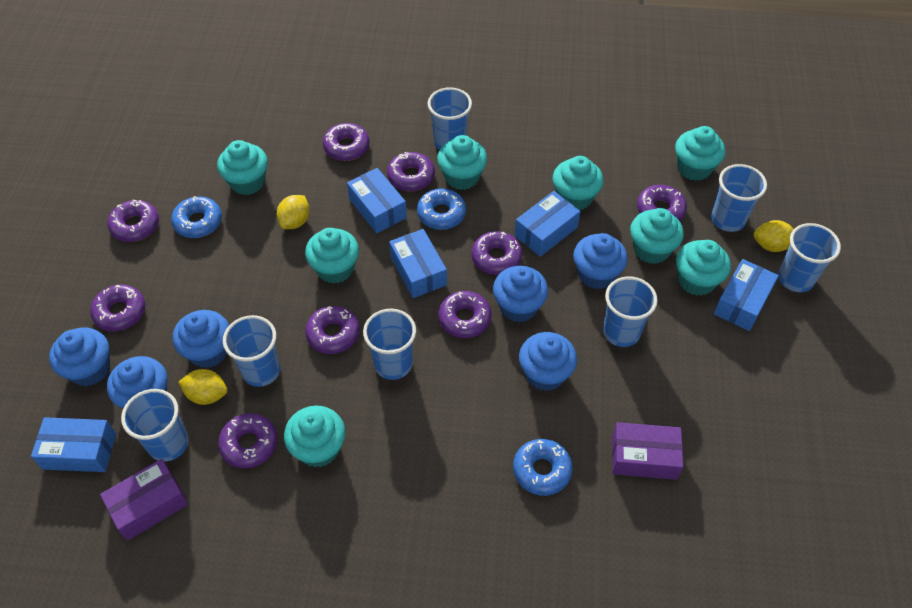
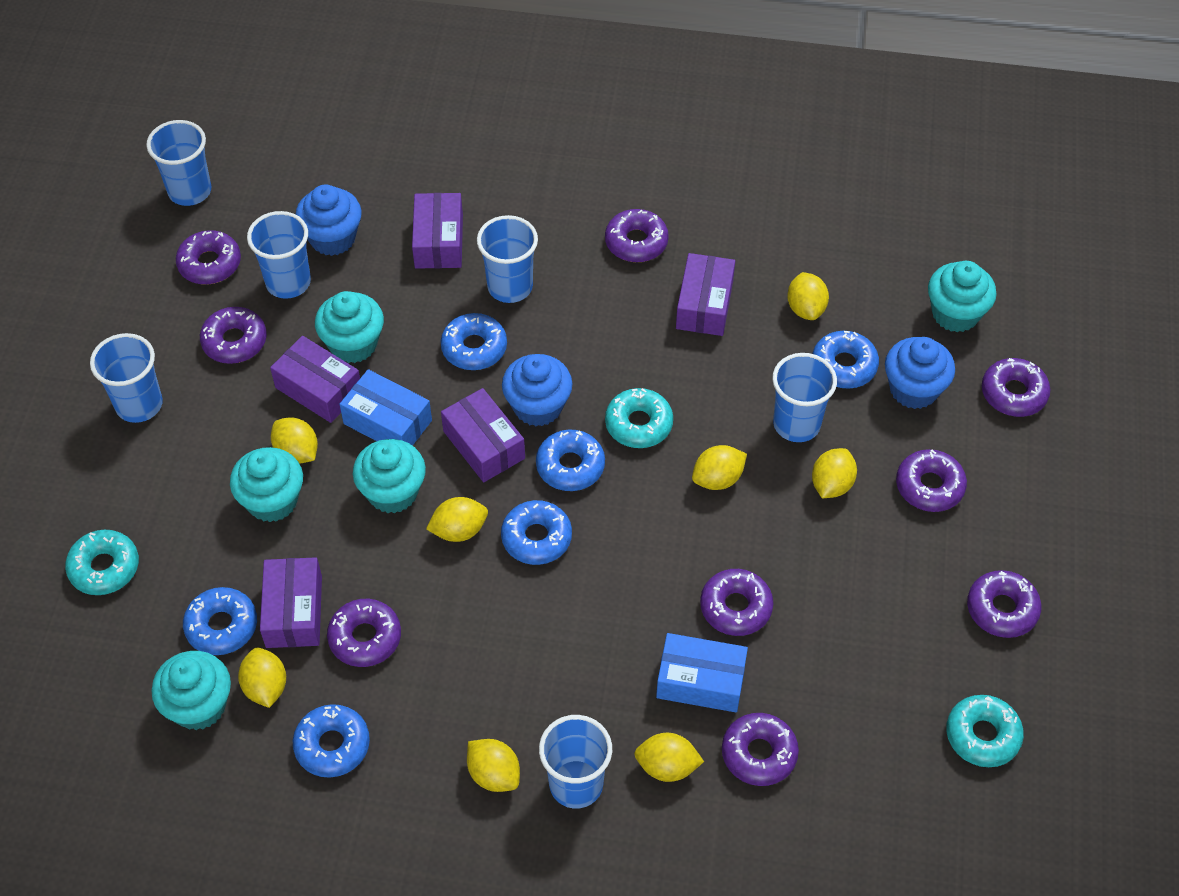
blue box: [31,417,116,472] [347,168,407,233] [389,229,447,298] [515,191,580,257] [714,259,779,331] = 5 -> [339,369,432,446] [656,633,748,712] = 2
blue cup: [121,389,188,461] [223,315,280,387] [363,309,416,380] [428,87,472,150] [603,276,658,347] [711,164,767,232] [778,223,841,292] = 7 -> [90,333,163,423] [146,120,211,206] [247,211,311,299] [477,215,538,303] [539,715,612,809] [772,353,837,442] = 6
blue cupcake: [49,328,110,386] [107,356,167,409] [173,310,229,368] [493,266,548,322] [519,332,577,391] [573,233,628,289] = 6 -> [296,185,362,256] [502,354,573,426] [885,337,955,409] = 3
blue donut: [171,196,222,238] [417,188,466,230] [513,439,572,496] = 3 -> [183,587,257,655] [293,704,370,778] [441,313,507,370] [501,500,572,565] [536,429,605,491] [812,331,879,389] = 6
purple box: [100,459,188,541] [612,422,683,480] = 2 -> [260,557,322,648] [270,336,360,423] [412,193,463,269] [441,388,525,482] [676,253,735,336] = 5
turquoise cupcake: [217,140,268,195] [284,405,345,467] [305,228,359,284] [437,135,487,190] [553,156,603,210] [630,208,684,264] [675,126,725,181] [676,240,731,296] = 8 -> [152,651,231,730] [230,447,303,522] [315,291,384,363] [353,439,426,513] [928,261,997,332] = 5
turquoise donut: none = 0 -> [65,530,139,595] [605,388,673,448] [946,695,1024,767] = 3
yellow lemon: [178,369,227,405] [277,195,310,229] [753,220,794,252] = 3 -> [238,647,286,708] [271,417,318,464] [426,497,488,542] [467,739,520,792] [634,733,704,782] [692,445,747,490] [787,272,829,320] [812,448,857,498] = 8

